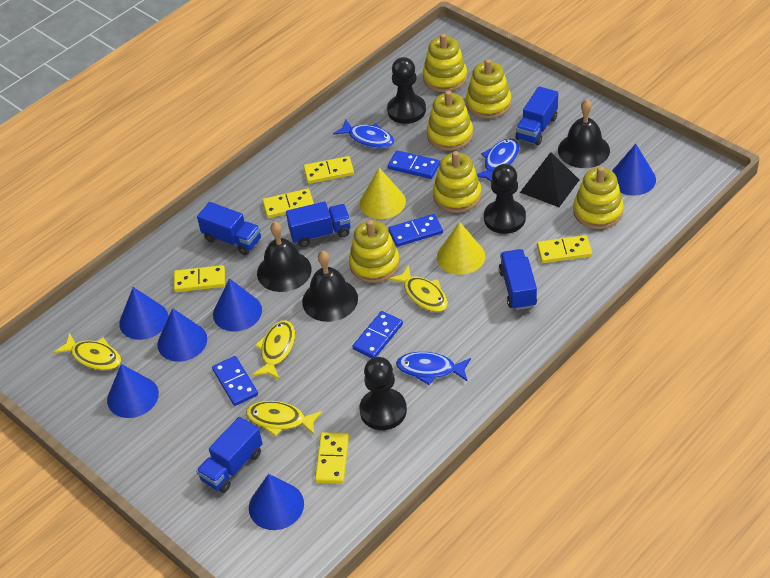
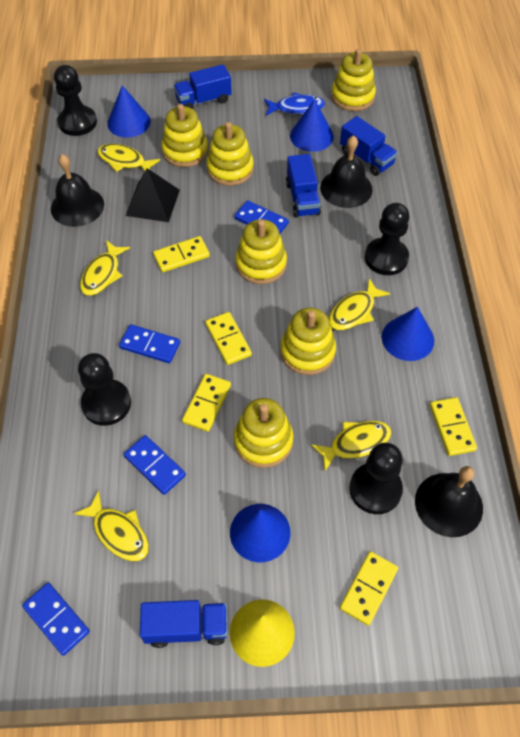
black pawn: [359,357,407,430] [387,57,426,124] [484,164,526,234] = 3 -> [54,65,97,136] [78,353,131,426] [349,443,403,514] [365,203,409,275] = 4
blue cone: [107,364,159,418] [119,287,168,340] [157,308,207,362] [213,278,262,331] [249,474,304,530] [612,144,656,196] = 6 -> [107,85,151,138] [230,504,291,562] [290,99,334,152] [382,307,434,361] = 4
blue fish: [333,119,394,148] [396,352,471,385] [477,138,519,182] = 3 -> [264,92,325,116] = 1
blue truck: [196,417,263,493] [197,202,261,255] [286,202,351,247] [499,249,537,310] [515,86,558,146] = 5 -> [140,600,227,648] [174,64,232,109] [286,154,321,218] [340,116,398,176] = 4
yellow cone: [360,168,406,219] [437,222,485,275] = 2 -> [230,599,295,667] = 1
yellow fish: [54,333,121,370] [246,401,322,437] [252,320,295,380] [388,265,448,312] = 4 -> [74,491,149,561] [80,240,130,296] [97,144,160,172] [311,421,392,471] [329,279,390,330] = 5

